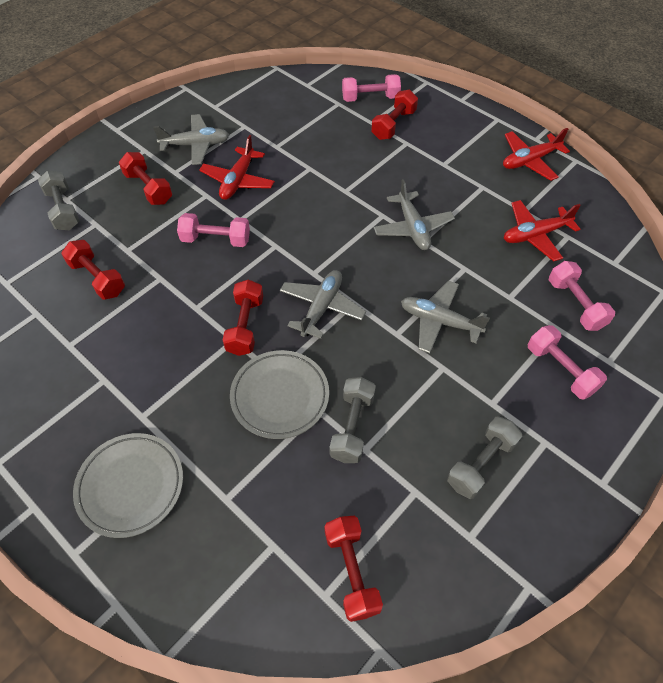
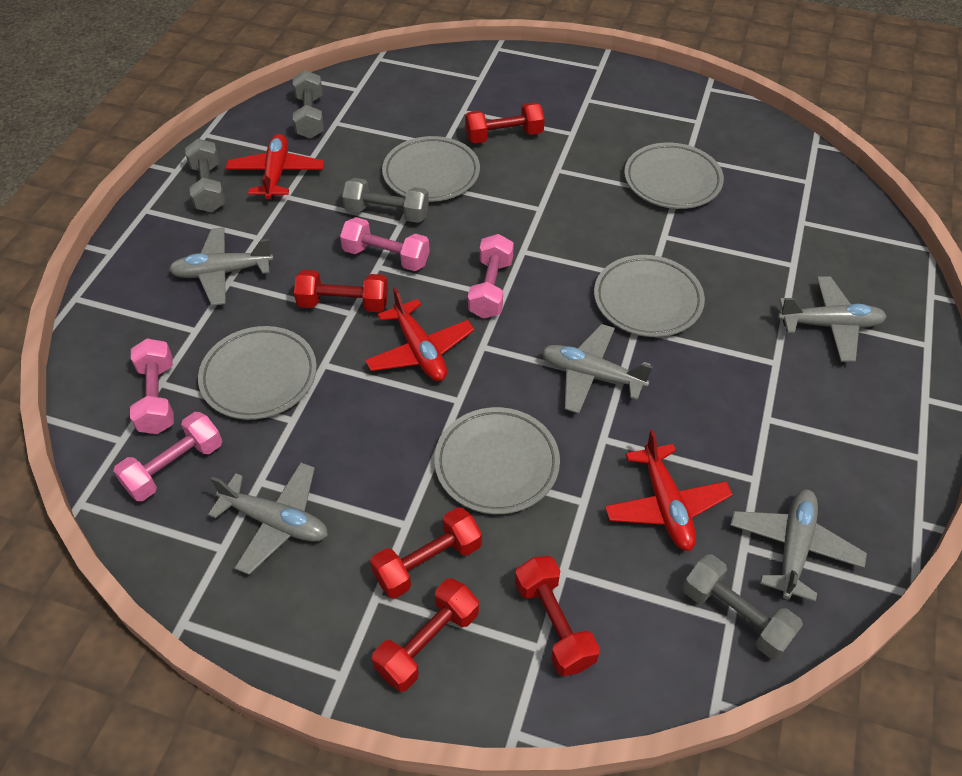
grey dumbbell: [38,170,79,230] [330,377,376,463] [447,416,522,499] = 3 -> [185,139,225,212] [293,70,324,139] [342,178,429,223] [683,554,803,659] = 4
grey plane: [153,114,229,165] [280,270,366,339] [373,179,455,250] [401,281,490,353] = 4 -> [169,227,273,306] [208,463,328,575] [542,324,653,414] [730,489,867,602] [778,276,887,362] = 5
grey plate: [73,433,183,538] [230,350,329,439] = 2 -> [198,326,317,420] [382,136,480,202] [434,407,560,514] [594,255,705,337] [624,143,724,209] = 5

